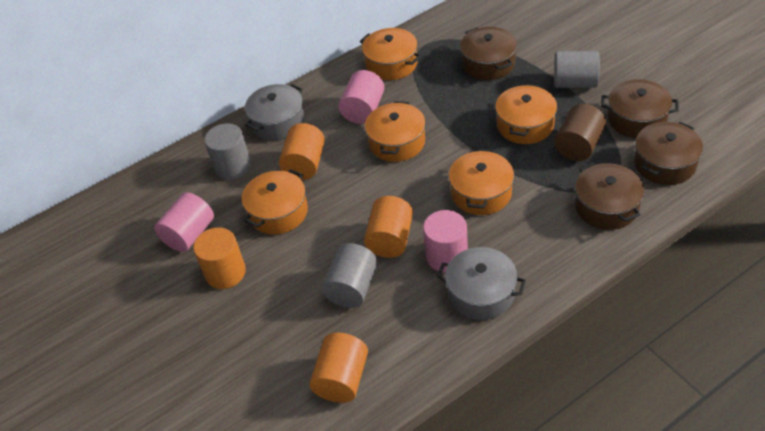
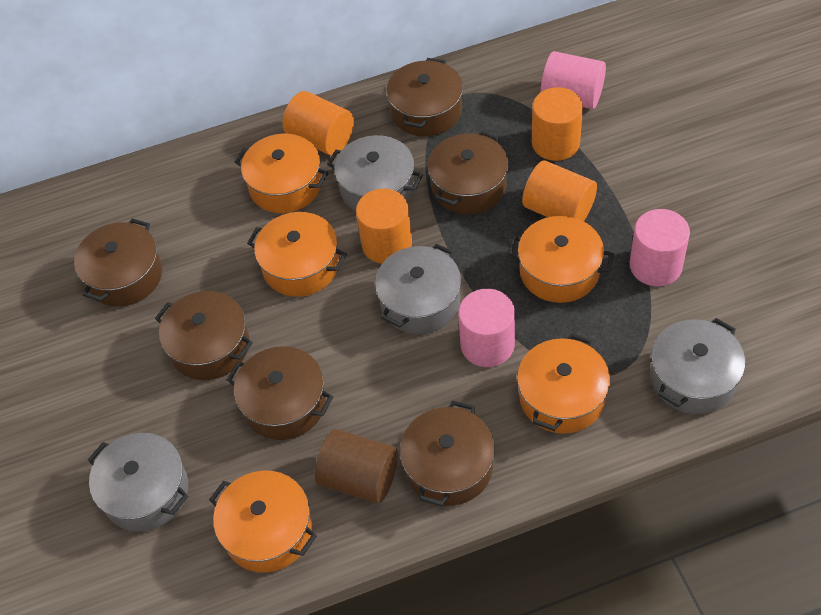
brown pot: [460,27,517,80] [575,162,644,230] [601,79,679,138] [634,122,703,185] = 4 -> [74,218,162,307] [155,291,253,380] [227,346,333,440] [387,58,463,137] [400,400,495,506] [428,131,508,214] = 6
grey cylinder: [204,123,251,180] [322,243,377,308] [554,51,600,88] = 3 -> none = 0
grey pot: [245,84,305,140] [437,247,526,320] = 2 -> [88,433,188,531] [327,135,423,211] [375,244,461,334] [650,318,745,414] = 4

